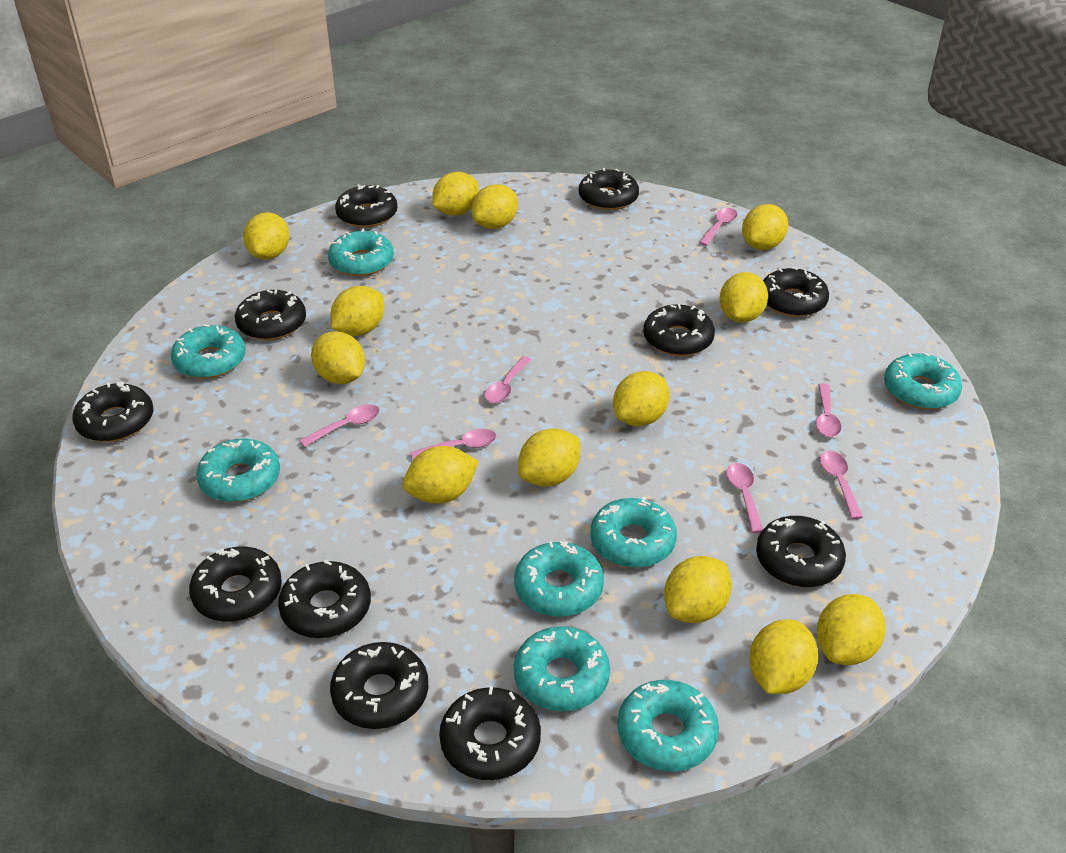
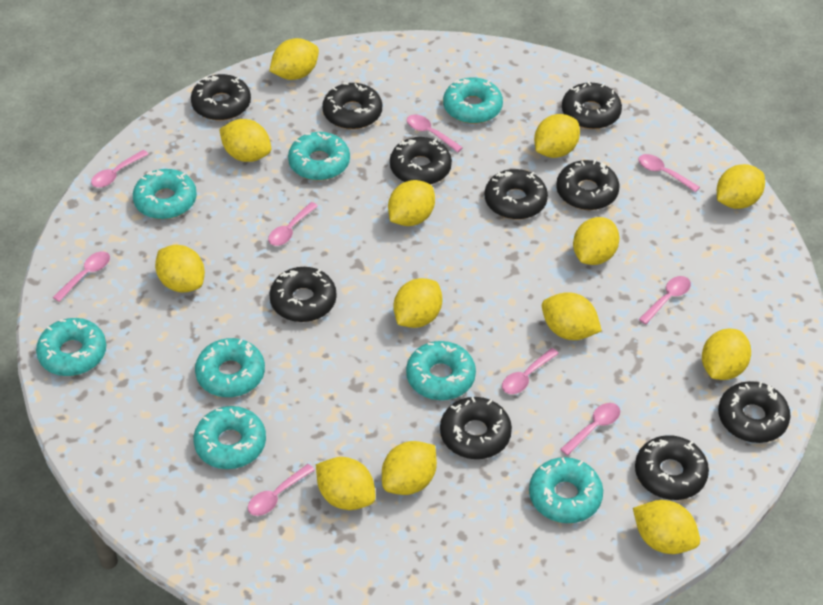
black donut: [72,382,153,442] [189,547,282,622] [235,289,306,340] [278,560,371,638] [330,642,428,729] [335,184,398,228] [439,687,541,780] [579,168,639,210] [643,304,715,356] [756,516,846,587] [763,267,829,317] = 11 -> [191,74,251,121] [269,267,337,322] [322,83,382,129] [390,137,452,185] [440,397,512,459] [485,169,548,219] [556,160,619,210] [562,81,622,129] [635,435,709,500] [718,381,791,443] = 10
pink spoon: [300,404,379,447] [410,429,496,460] [484,356,531,403] [699,208,738,246] [726,463,763,533] [815,383,841,437] [820,451,863,519] = 7 -> [53,251,110,302] [91,150,148,188] [248,464,315,516] [268,202,318,246] [407,114,463,153] [502,348,559,394] [560,403,620,456] [638,154,700,192] [639,276,691,324] = 9

